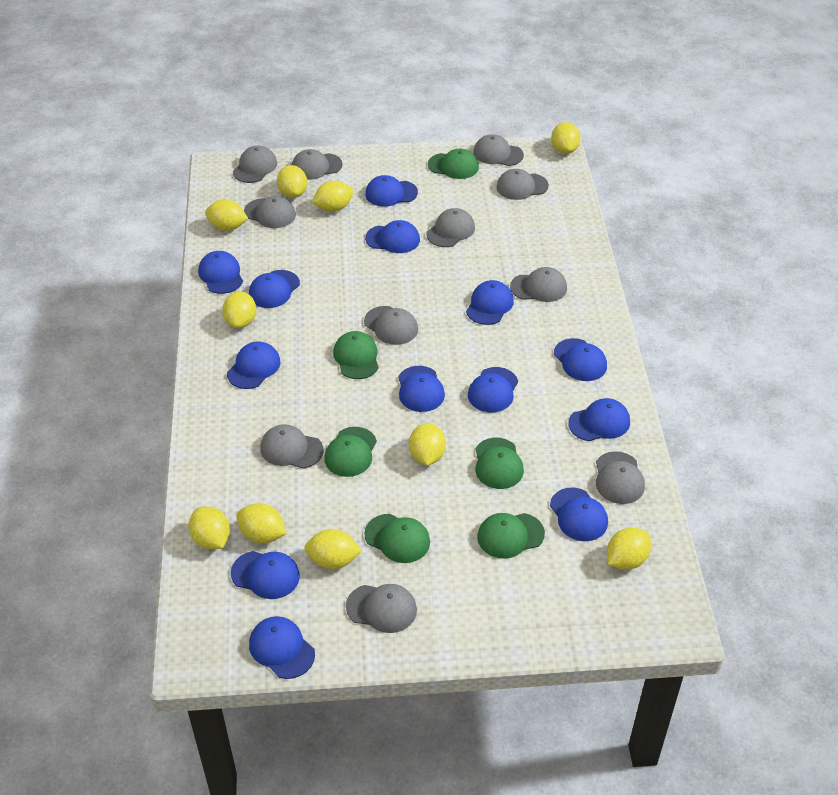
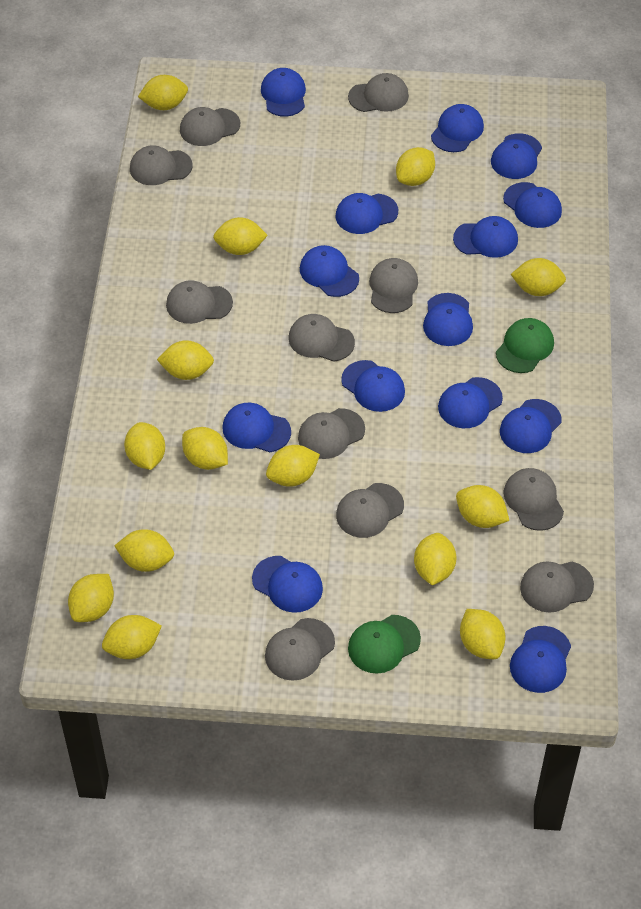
blue cap: [198,251,243,294] [227,341,281,389] [231,551,300,599] [249,270,300,308] [249,616,315,679] [365,175,418,207] [365,220,420,253] [398,366,445,412] [466,280,514,325] [468,367,518,412] [550,488,608,541] [554,338,607,381] [568,398,630,441] = 13 -> [223,403,291,452] [252,556,323,613] [261,68,306,117] [300,245,359,297] [336,193,398,234] [341,360,405,412] [423,293,473,346] [431,104,484,152] [438,377,503,428] [453,216,518,258] [491,133,542,179] [500,399,562,453] [503,182,562,228] [510,626,571,693] = 14
green cap: [324,427,377,477] [333,331,379,379] [364,514,430,563] [428,149,479,179] [475,438,524,489] [477,513,545,559] = 6 -> [348,615,421,674] [496,318,554,373] = 2
yellow lemon: [189,506,230,549] [205,199,248,231] [222,292,256,328] [236,503,286,543] [277,165,307,198] [304,529,362,569] [312,181,353,212] [409,423,446,466] [551,122,581,154] [607,528,651,570] = 10 -> [68,574,114,622] [102,615,162,659] [115,529,174,572] [124,422,165,470] [138,75,188,110] [157,340,214,380] [182,427,228,470] [213,217,268,255] [266,445,320,487] [396,147,435,186] [414,533,456,585] [456,485,509,528] [460,609,506,659] [511,258,566,296] = 14

